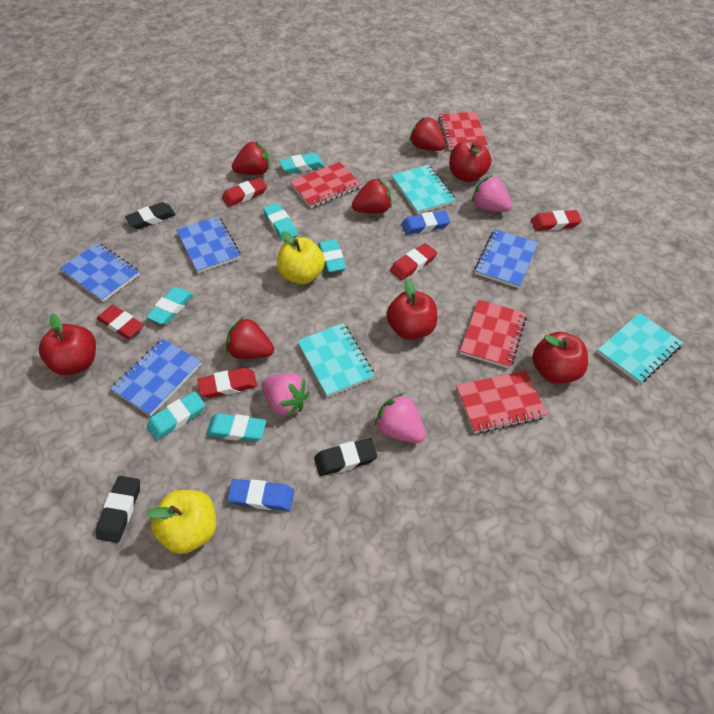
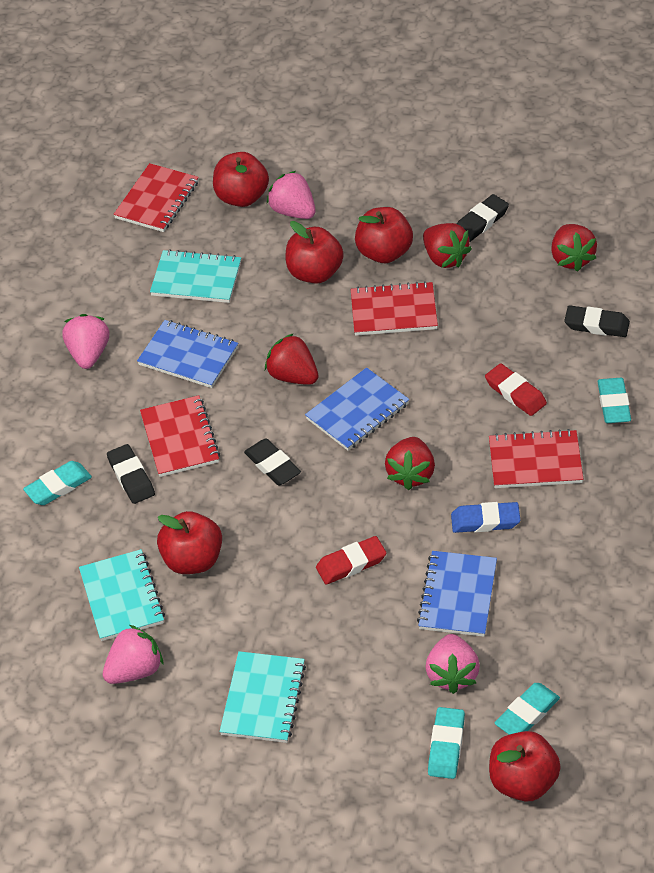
black eraser: [96,476,140,543] [125,202,176,229] [314,438,377,476] = 3 -> [107,444,155,504] [244,438,301,485] [457,194,509,242] [564,305,630,337] = 4
blue eraser: [227,479,294,511] [401,211,450,235] = 2 -> [451,502,520,533] = 1
blue notebook: [60,242,140,302] [110,338,201,416] [176,216,241,273] [474,229,538,288] = 4 -> [137,320,238,388] [305,367,409,451] [417,551,497,637] = 3
pink strawberry: [261,373,310,418] [374,393,426,443] [472,175,512,212] = 3 -> [63,314,109,369] [103,625,164,684] [267,171,316,219] [426,634,480,694] = 4
red apple: [39,313,96,375] [386,279,437,340] [449,140,492,182] [532,332,588,384] = 4 -> [157,511,222,574] [213,152,269,207] [286,221,344,284] [355,207,413,263] [489,731,561,802] = 5
red eraser: [97,305,144,339] [197,368,257,398] [222,177,267,207] [390,243,437,280] [531,210,582,231] = 5 -> [316,536,386,585] [485,363,547,416] = 2
turquoise eraser: [146,287,194,325] [147,391,205,440] [206,413,266,442] [263,203,298,241] [279,152,324,174] [318,239,346,273] = 6 -> [23,461,92,505] [428,707,465,779] [495,683,560,735] [598,378,631,423] = 4
yellow apple: [146,490,216,554] [277,231,325,284] = 2 -> none = 0

